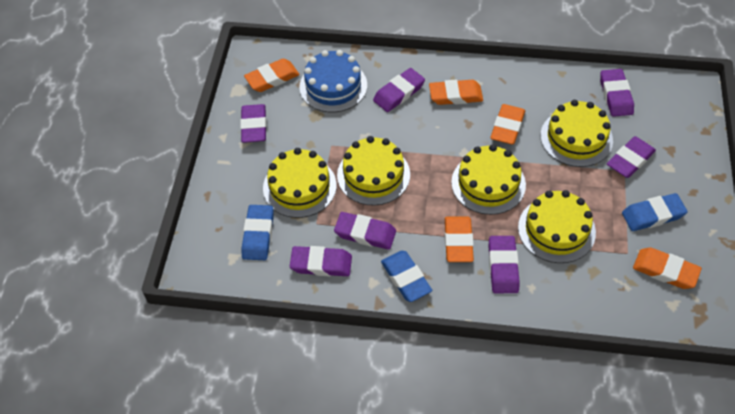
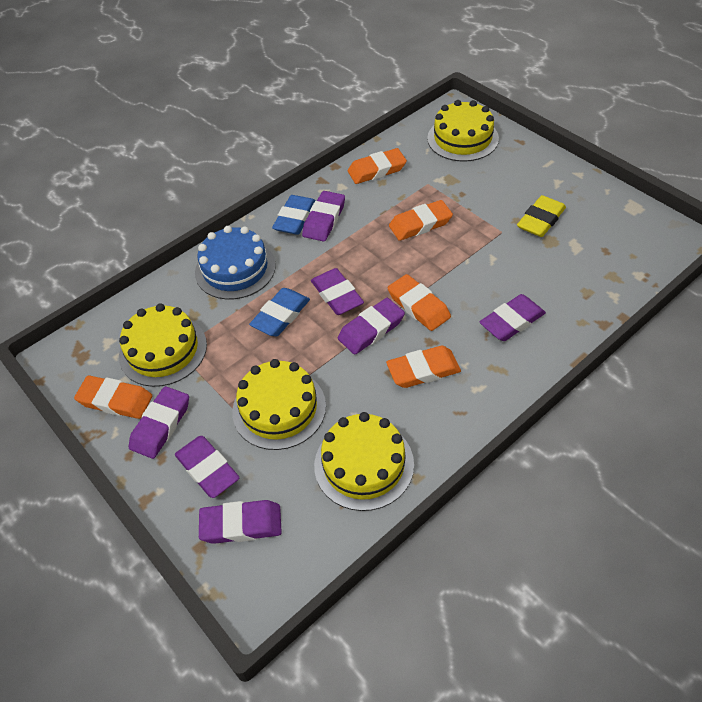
blue eraser: [242,205,274,260] [381,251,432,302] [622,193,688,231] = 3 -> [249,288,310,336] [272,195,316,235] = 2
yellow cake: [263,148,337,218] [337,136,410,206] [451,144,526,215] [518,190,596,263] [540,100,613,167] = 5 -> [119,303,207,387] [232,359,326,450] [314,412,414,511] [427,100,499,162] = 4
yellow eraser: none = 0 -> [517,195,566,237] = 1

